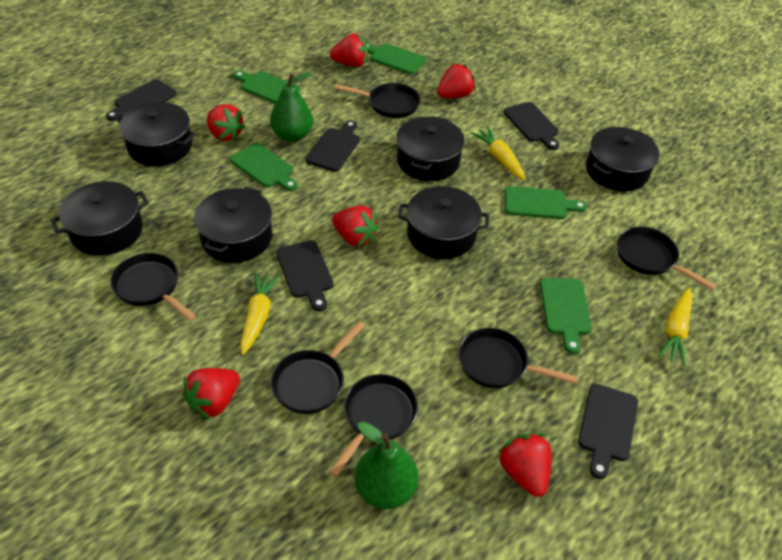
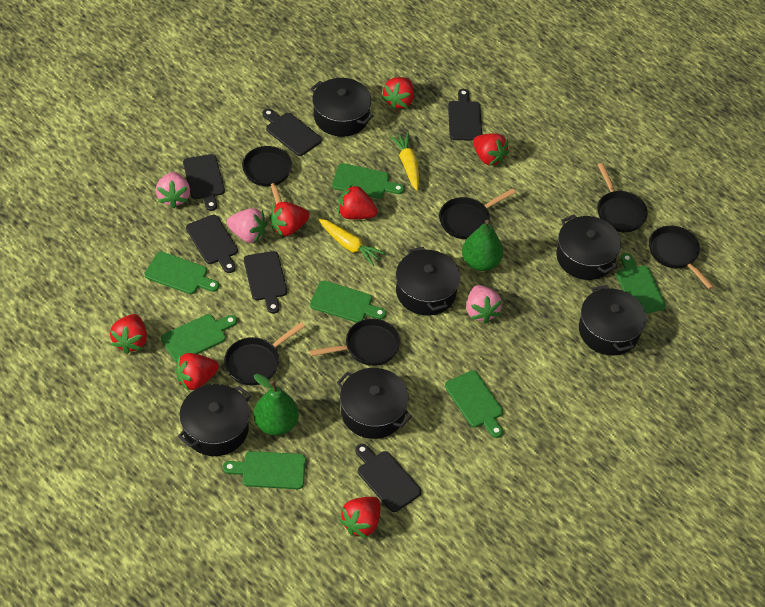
black cutting board: [106,79,177,121] [276,240,334,311] [305,120,360,172] [504,102,559,150] [578,384,638,479] = 5 -> [183,154,225,211] [186,215,238,273] [244,251,287,314] [263,109,322,156] [355,444,422,512] [448,89,482,141] = 6
green cutting board: [230,143,298,191] [233,71,300,103] [366,43,426,74] [505,186,587,219] [540,278,592,354] = 5 -> [144,251,219,294] [161,314,237,362] [223,451,306,489] [310,281,386,323] [332,163,404,199] [445,370,503,438] [616,253,666,313] = 7
pink strawberry: none = 0 -> [156,172,190,208] [227,208,267,243] [466,285,502,324] = 3
red strawberry: [183,368,240,419] [207,104,246,141] [330,33,368,67] [332,206,379,247] [437,63,476,98] [498,433,552,497] = 6 -> [110,314,147,354] [175,353,219,391] [269,202,310,236] [338,185,378,219] [339,497,381,538] [382,77,414,110] [473,133,509,166] = 7
yellow carrot: [240,272,280,355] [471,127,525,180] [658,288,693,366] = 3 -> [319,219,386,266] [390,132,419,191] = 2

